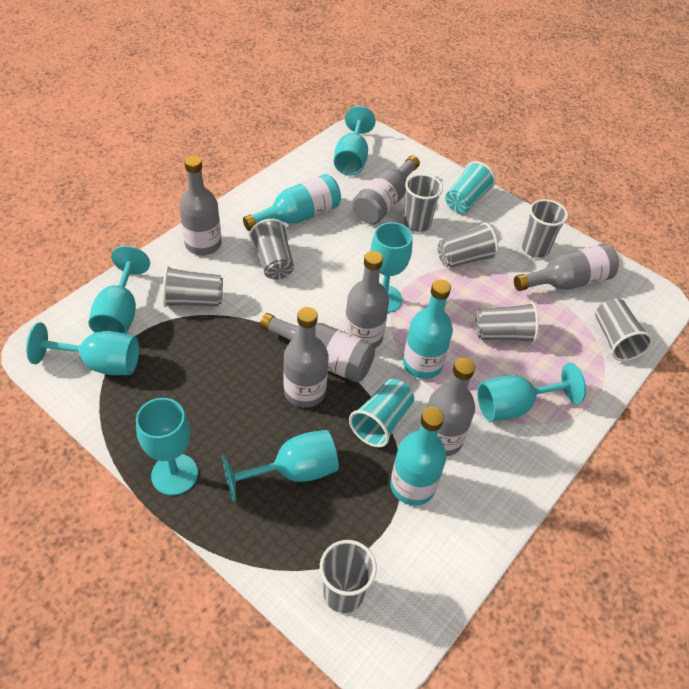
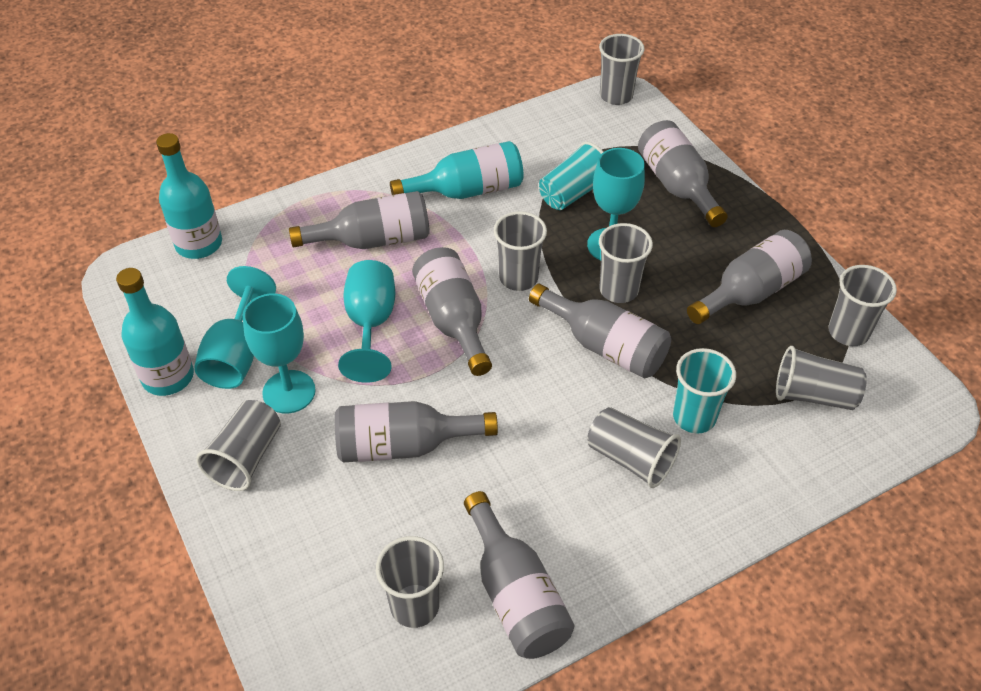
turquoise goblet: [26,322,139,375] [88,246,150,334] [136,398,198,495] [222,430,339,502] [334,106,376,176] [370,222,412,313] [477,363,586,421] = 7 -> [194,266,276,389] [243,293,315,414] [338,260,395,383] [587,148,645,260] = 4

